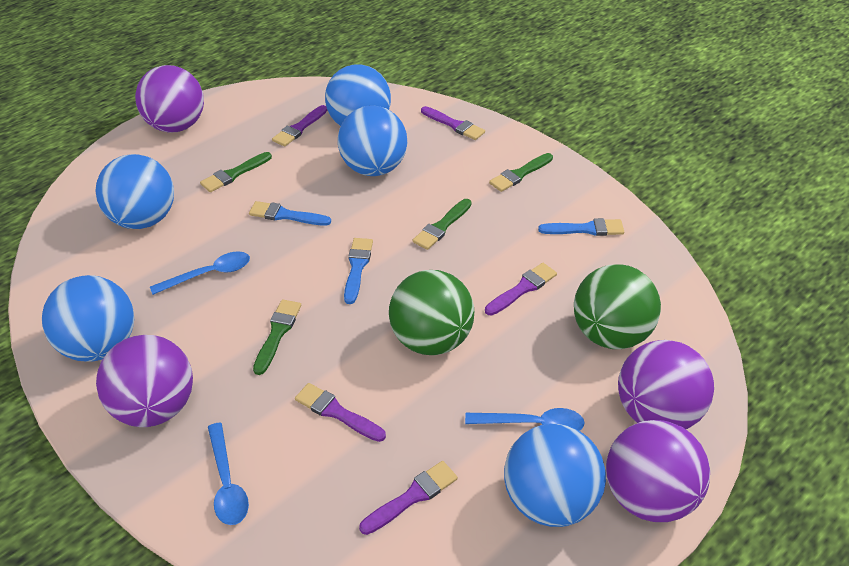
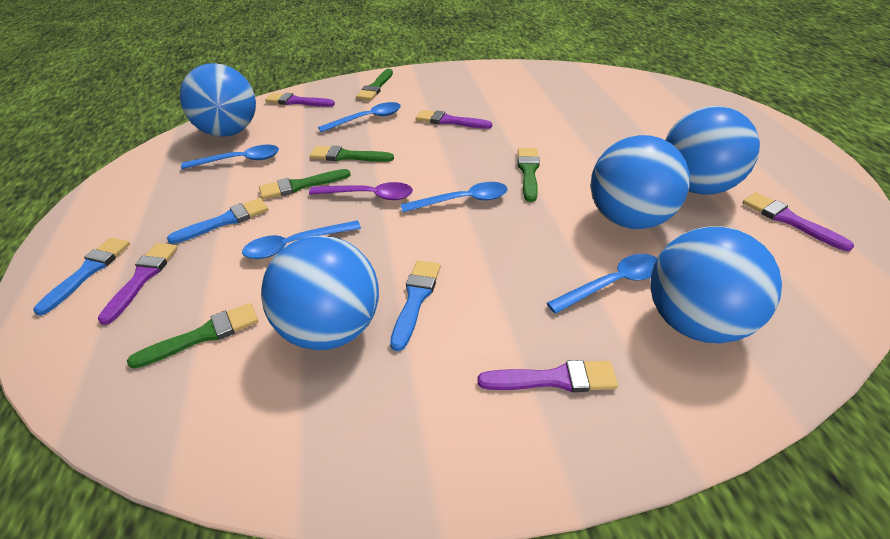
blue spoon: [150,251,250,295] [208,423,249,525] [465,408,585,431] = 3 -> [181,145,279,169] [242,220,361,259] [318,102,401,132] [401,182,507,212] [547,254,657,314] = 5
green ball: [389,270,474,355] [574,264,661,349] = 2 -> none = 0
green brush: [200,152,272,192] [253,299,301,375] [413,199,472,250] [489,153,553,192] = 4 -> [127,303,258,369] [259,169,351,200] [310,146,394,162] [356,69,393,101] [518,148,540,202] = 5
purple ball: [96,335,193,427] [135,65,204,132] [606,420,710,522] [618,340,714,429] = 4 -> none = 0
purple spoon: none = 0 -> [309,182,413,200] = 1

